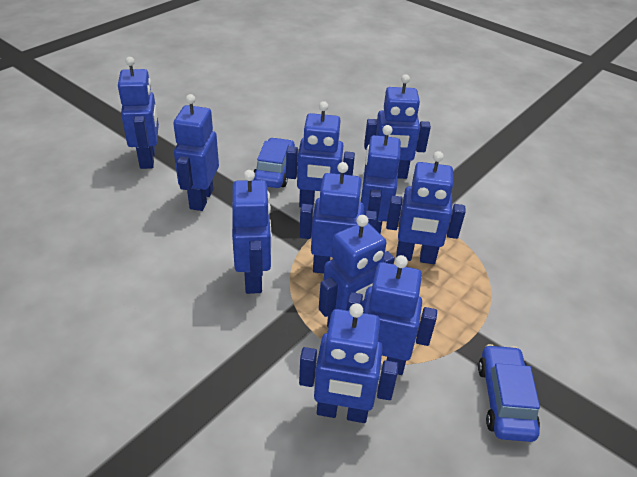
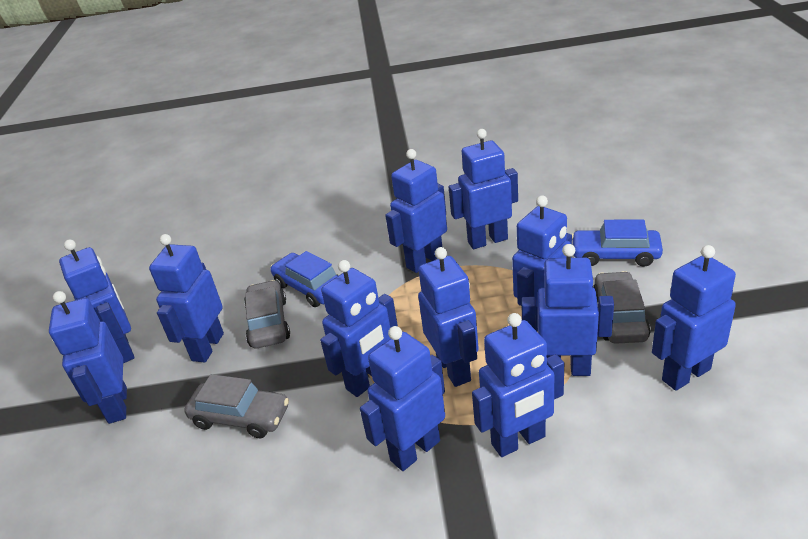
blue robot: [118,57,159,169] [173,94,219,211] [232,170,272,294] [286,101,355,208] [299,162,377,274] [299,303,398,423] [319,215,395,327] [346,255,437,375] [360,125,401,234] [364,74,431,179] [386,151,466,264] = 11 -> [49,291,127,424] [59,239,135,363] [149,234,224,363] [320,260,398,397] [360,326,445,471] [385,149,447,273] [418,247,479,387] [449,129,518,249] [472,313,564,457] [512,195,572,331] [521,244,614,376] [652,245,736,391] = 12
grey car: none = 0 -> [184,374,289,438] [244,280,290,348] [593,271,651,344] = 3

